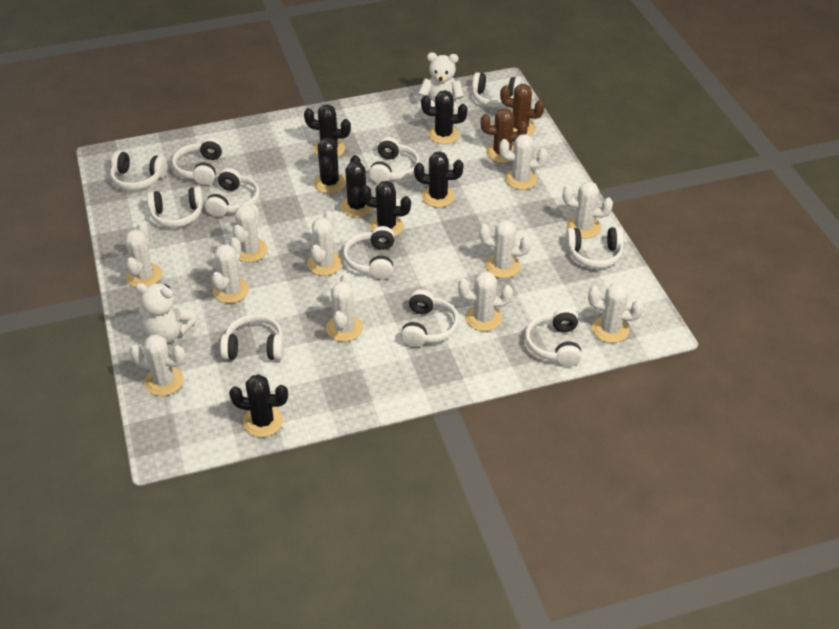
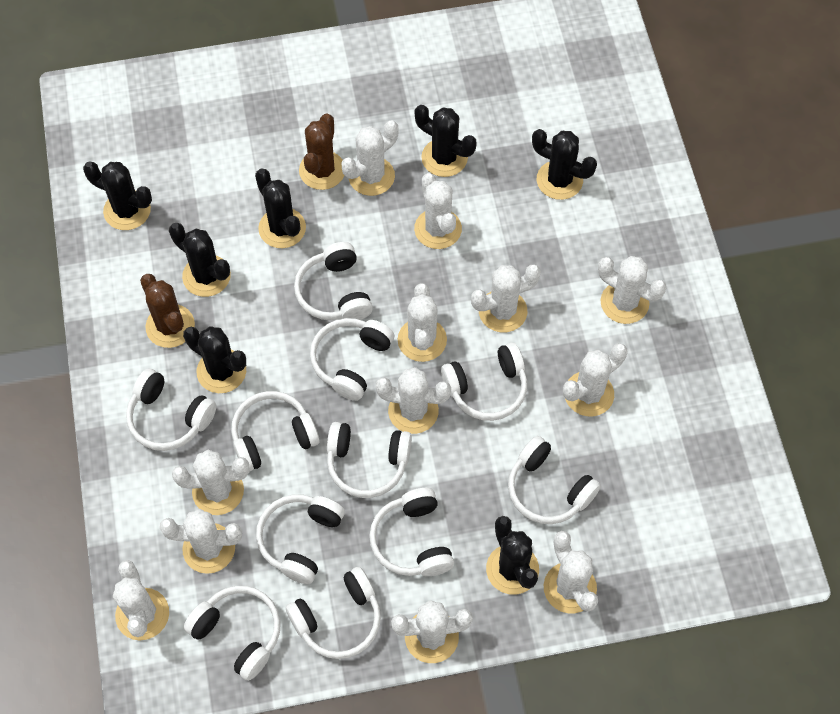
white cactus: [125,222,162,287] [130,334,185,396] [211,237,249,303] [233,204,268,262] [307,211,343,276] [326,273,363,342] [458,271,513,331] [479,220,531,278] [499,134,548,190] [563,181,613,239] [588,283,644,343] = 11 -> [113,560,169,640] [160,509,242,574] [172,450,249,515] [341,120,399,196] [376,367,451,434] [391,600,473,663] [398,284,447,362] [414,173,462,249] [471,265,541,332] [544,531,598,613] [563,343,628,417] [598,256,666,324] = 12
white teddy bear: [135,283,196,343] [418,52,464,117] = 2 -> none = 0

